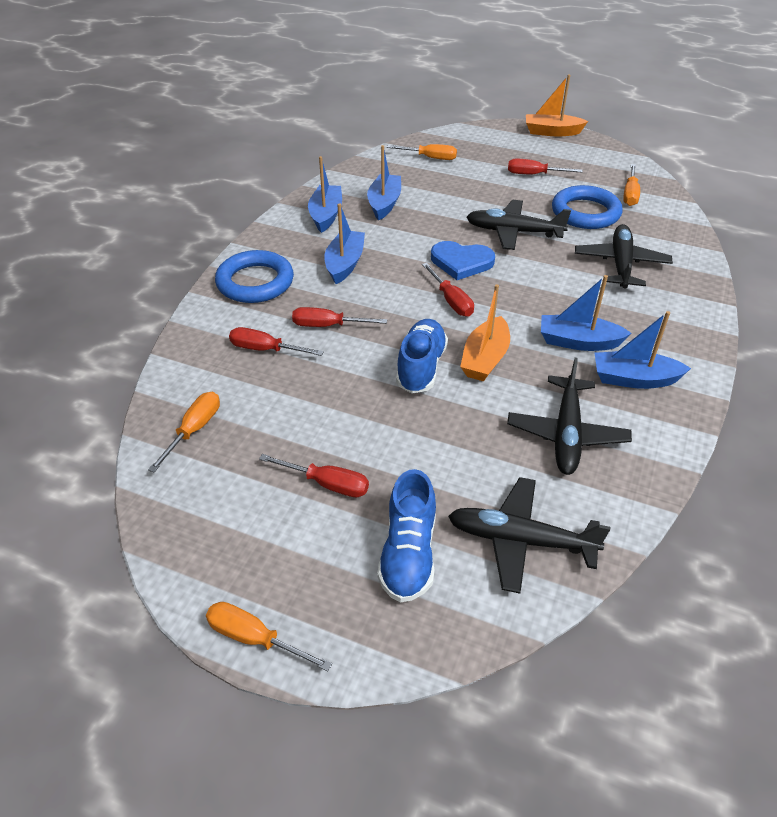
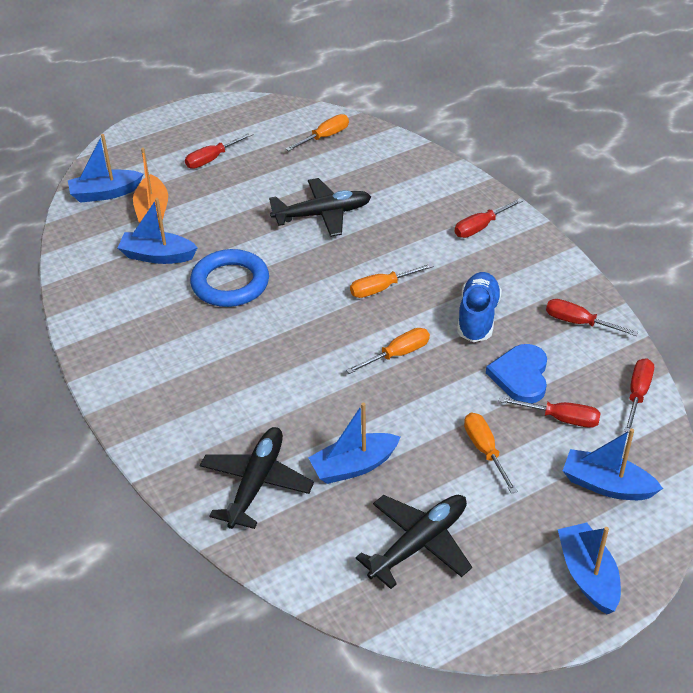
black plane: [448,477,610,594] [466,200,571,250] [507,358,632,475] [575,224,673,289] = 4 -> [200,427,314,529] [269,178,371,237] [355,495,472,589] = 3
blue ring: [215,250,294,303] [552,185,623,229] = 2 -> [190,249,269,307] = 1
blue shoe: [377,469,436,602] [396,319,448,393] = 2 -> [457,272,502,342] = 1
orange boat: [460,284,510,381] [526,74,588,136] = 2 -> [133,148,168,228] = 1

